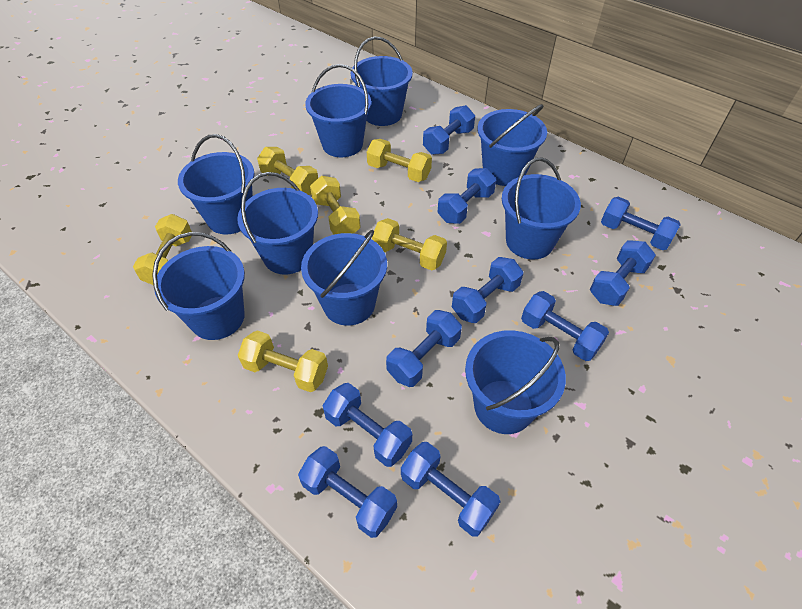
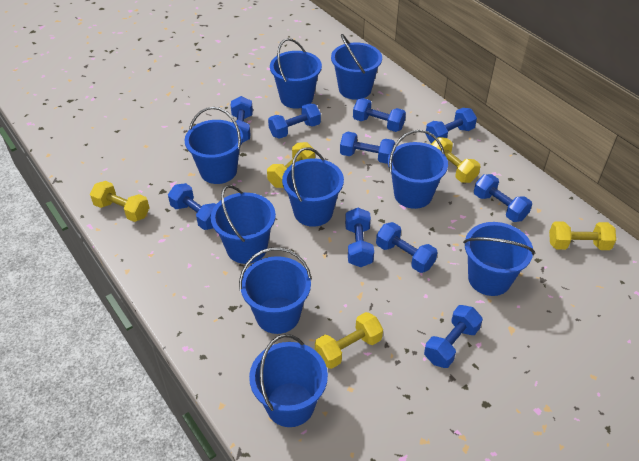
yellow dumbbell: [133,214,192,285] [238,330,328,392] [257,147,318,195] [310,176,361,235] [367,139,432,182] [372,218,447,270] = 6 -> [90,181,149,222] [267,142,315,188] [315,312,383,369] [431,137,481,183] [549,221,616,250] = 5

